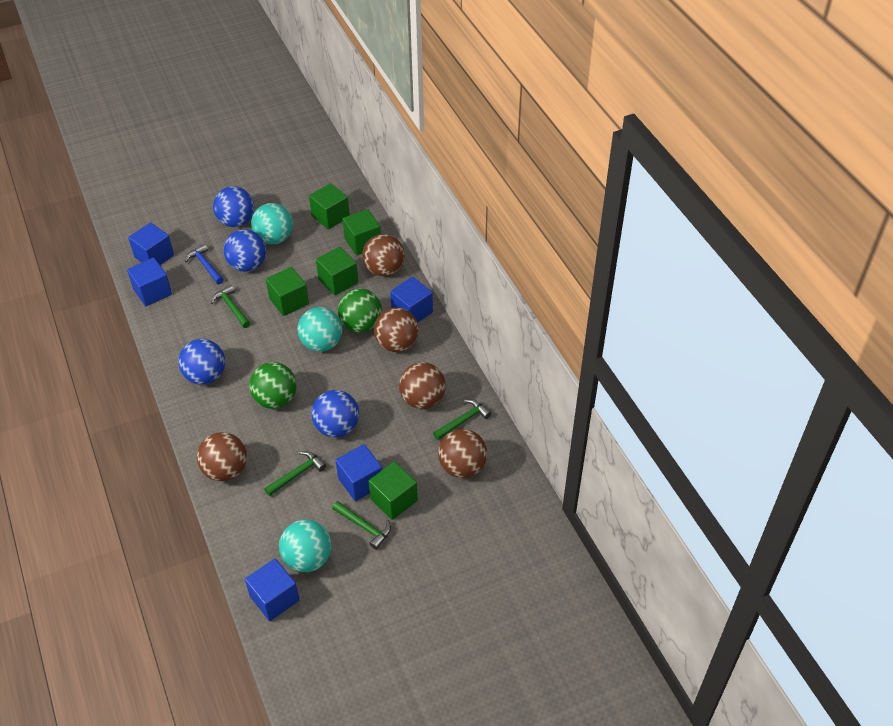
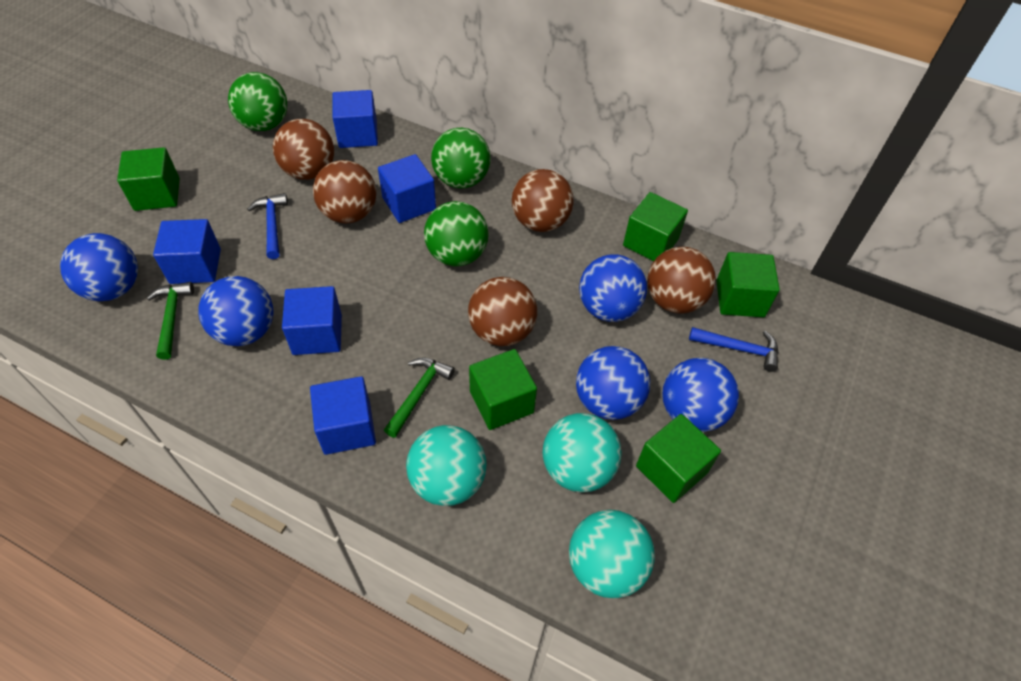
blue ball: [178,339,225,385] [213,186,254,227] [223,229,266,272] [311,390,359,438] = 4 -> [60,233,138,301] [199,276,274,346] [576,346,650,420] [579,254,647,322] [662,358,739,432] = 5
blue hammer: [185,244,224,284] = 1 -> [247,193,288,259] [689,327,778,372] = 2
green ball: [249,362,297,409] [338,288,382,333] = 2 -> [228,72,287,131] [424,201,488,266] [431,128,491,189] = 3
green hammer: [211,285,250,328] [264,451,326,496] [332,501,391,550] [433,399,491,440] = 4 -> [147,282,194,360] [384,357,455,438] = 2

